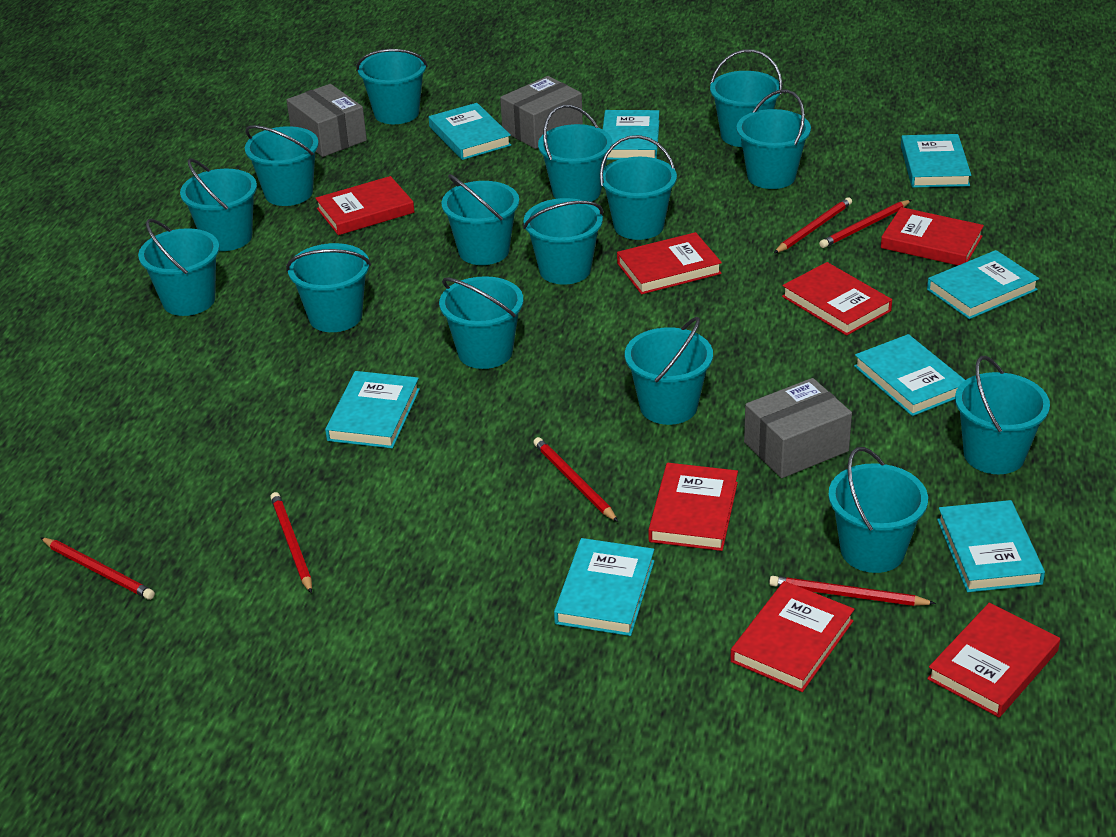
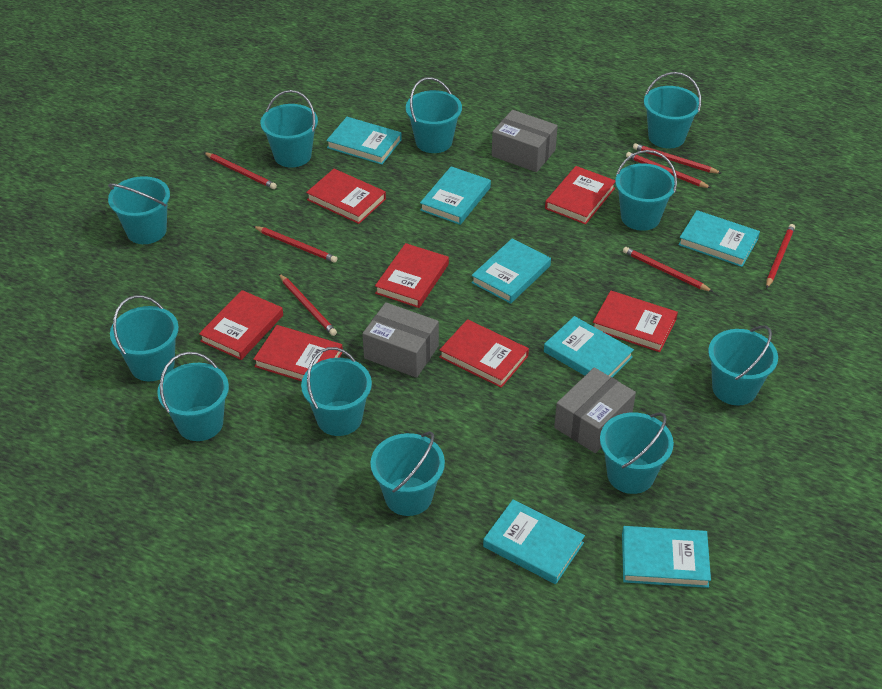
red pencil: [40,537,155,600] [270,492,312,594] [533,437,618,522] [769,576,936,606] [774,197,852,253] [819,200,911,248] = 6 -> [203,152,277,189] [253,226,337,263] [279,274,337,336] [623,247,713,292] [626,152,711,188] [633,143,722,174] [766,224,795,289] = 7
turquoise book: [325,371,420,448] [429,103,511,160] [554,538,654,636] [603,110,659,160] [854,334,965,416] [901,134,971,188] [927,250,1039,319] [937,500,1045,592] = 8 -> [326,117,402,165] [420,166,491,225] [471,239,551,304] [483,499,585,584] [544,316,634,377] [622,526,711,588] [678,210,760,267] = 7
turquoise bucket: [138,219,219,316] [180,158,257,251] [245,125,319,206] [286,243,371,332] [356,49,428,124] [439,276,523,369] [441,174,519,265] [523,198,603,284] [538,105,612,202] [600,135,677,240] [625,317,713,425] [710,49,782,147] [736,90,811,189] [828,447,928,573] [955,356,1050,474] = 15 -> [108,176,170,244] [110,295,179,381] [157,352,229,441] [260,90,318,168] [301,347,372,436] [370,431,445,516] [406,77,462,153] [600,412,674,494] [615,150,677,231] [644,72,701,148] [708,325,778,405] = 11

